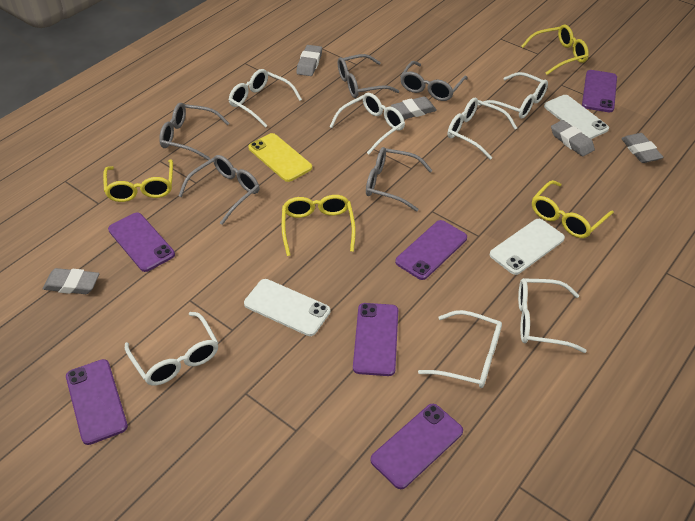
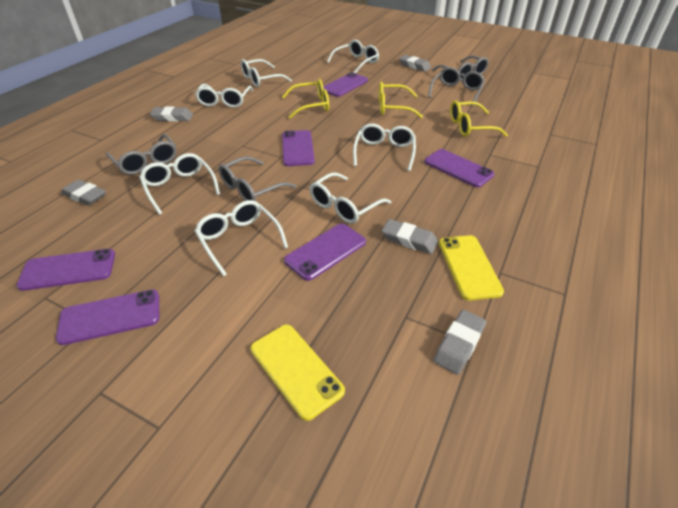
grey glasses: [159,103,230,160] [179,155,259,225] [338,54,399,98] [366,147,433,212] [400,61,468,101] = 5 -> [106,134,177,175] [218,156,297,201] [428,67,485,106] [432,56,489,81] = 4
white phone: [244,279,330,336] [490,219,565,275] [544,95,609,139] = 3 -> none = 0
yellow glasses: [103,159,173,202] [282,195,356,256] [521,24,589,75] [532,180,614,238] = 4 -> [282,79,329,118] [379,82,423,118] [450,100,508,137] = 3
yellow phone: [248,133,312,182] = 1 -> [250,324,345,421] [439,235,504,300] = 2

